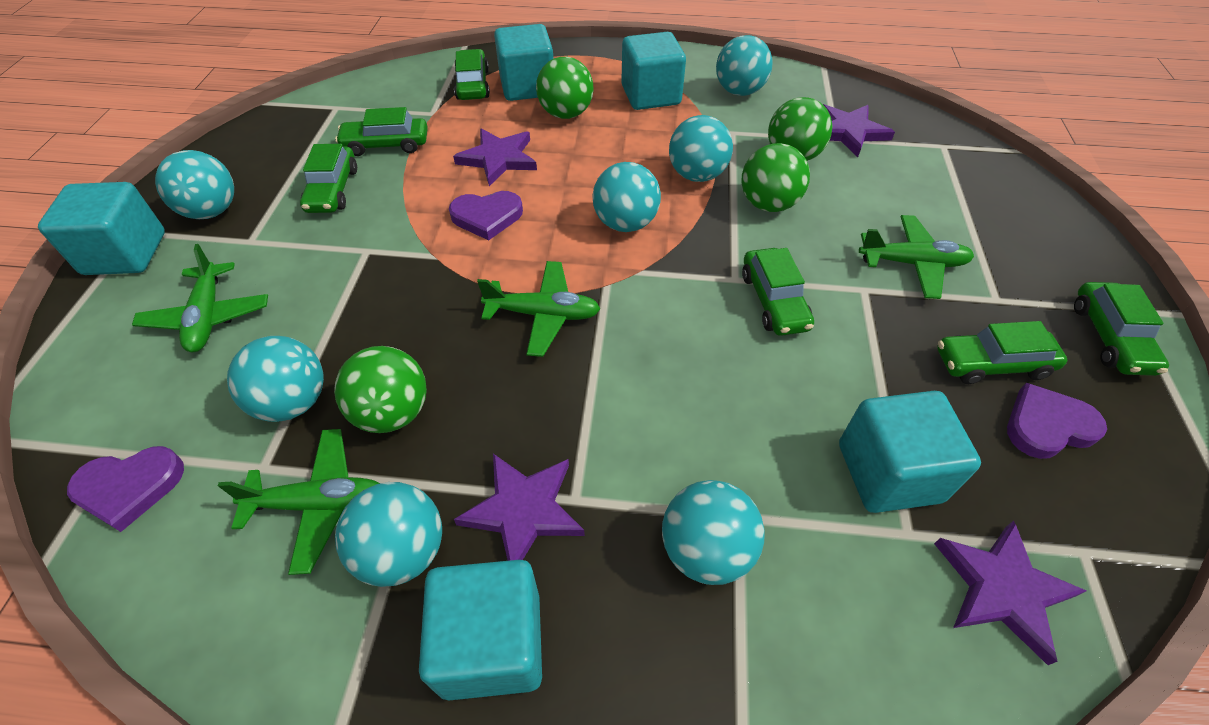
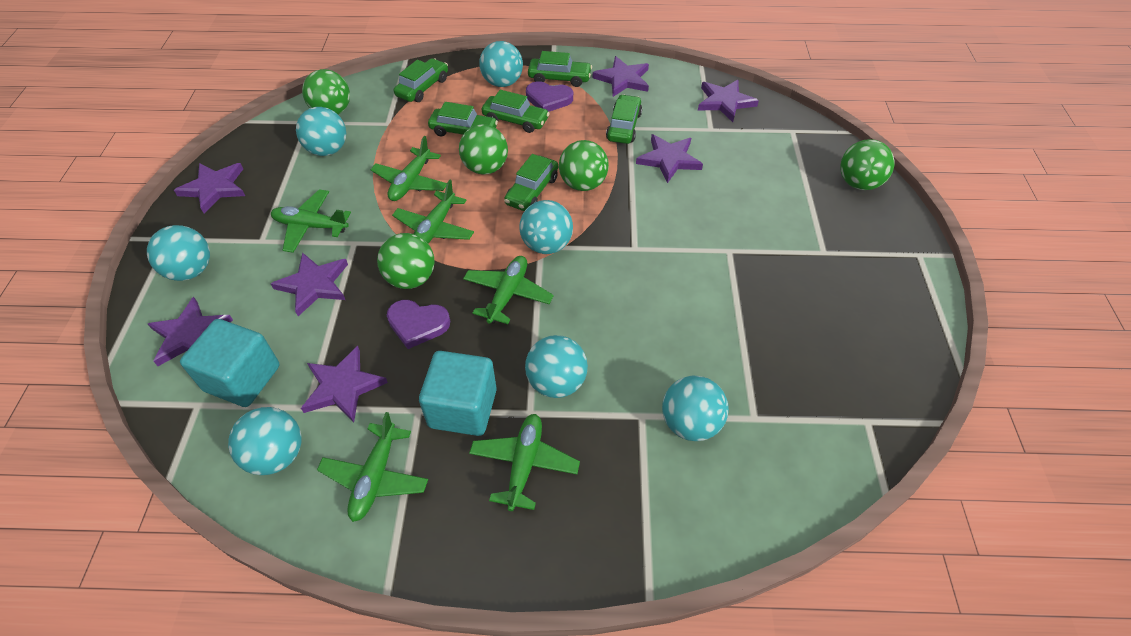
green ball: [334,346,427,433] [536,57,594,119] [741,143,810,212] [768,97,832,161] = 4 -> [302,69,350,115] [377,233,435,289] [459,124,508,175] [559,140,609,191] [840,139,894,190] = 5
green plane: [132,244,268,352] [218,429,380,575] [477,261,600,357] [859,215,974,299] = 4 -> [271,189,351,253] [317,412,428,522] [370,136,447,201] [392,180,474,243] [463,256,554,324] [469,414,580,511] = 6
purple heart: [67,446,184,532] [449,191,523,240] [1007,383,1107,459] = 3 -> [387,300,450,349] [526,81,573,112] = 2
purple star: [453,128,537,186] [454,454,585,561] [823,104,895,157] [934,521,1086,665] = 4 -> [148,297,233,366] [174,163,245,213] [271,252,348,316] [301,346,388,423] [593,56,649,97] [636,134,703,183] [698,80,759,122] = 7
turquoise cube: [38,182,165,275] [419,560,542,701] [494,24,553,101] [621,32,686,110] [839,391,981,513] = 5 -> [180,319,279,407] [419,351,497,436] = 2

